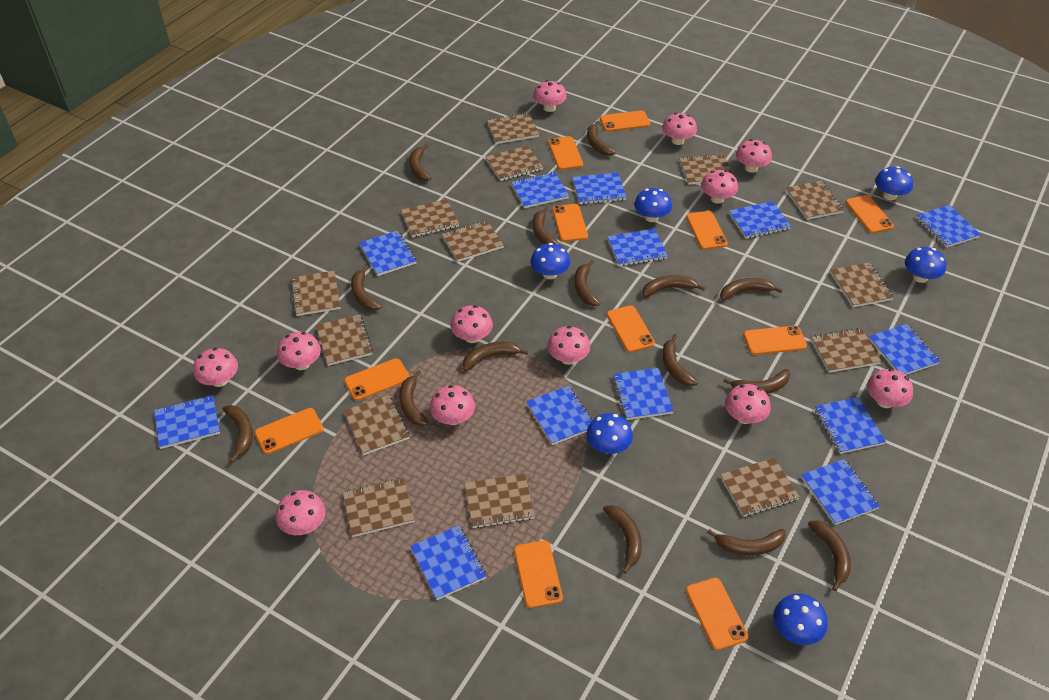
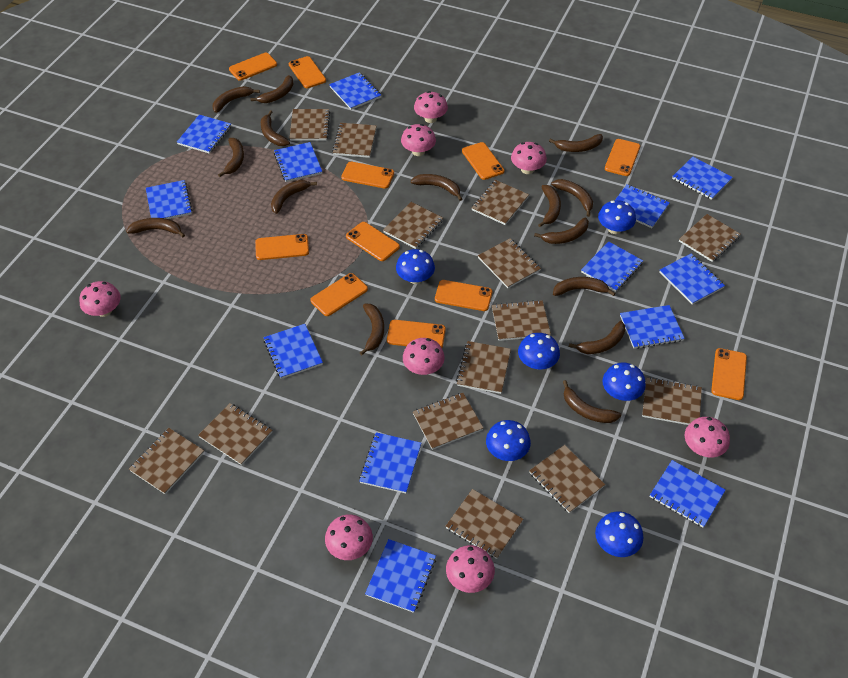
pink mushroom: [193,348,238,387] [276,490,326,535] [277,332,321,370] [430,385,475,425] [451,305,493,343] [533,80,567,112] [547,326,590,365] [662,113,697,145] [701,170,738,204] [725,384,771,424] [736,139,772,173] [867,368,913,408] = 12 -> [79,281,121,317] [325,514,373,560] [401,124,436,156] [403,338,445,375] [414,91,448,123] [446,545,495,593] [511,142,547,174] [685,417,730,457] = 8

